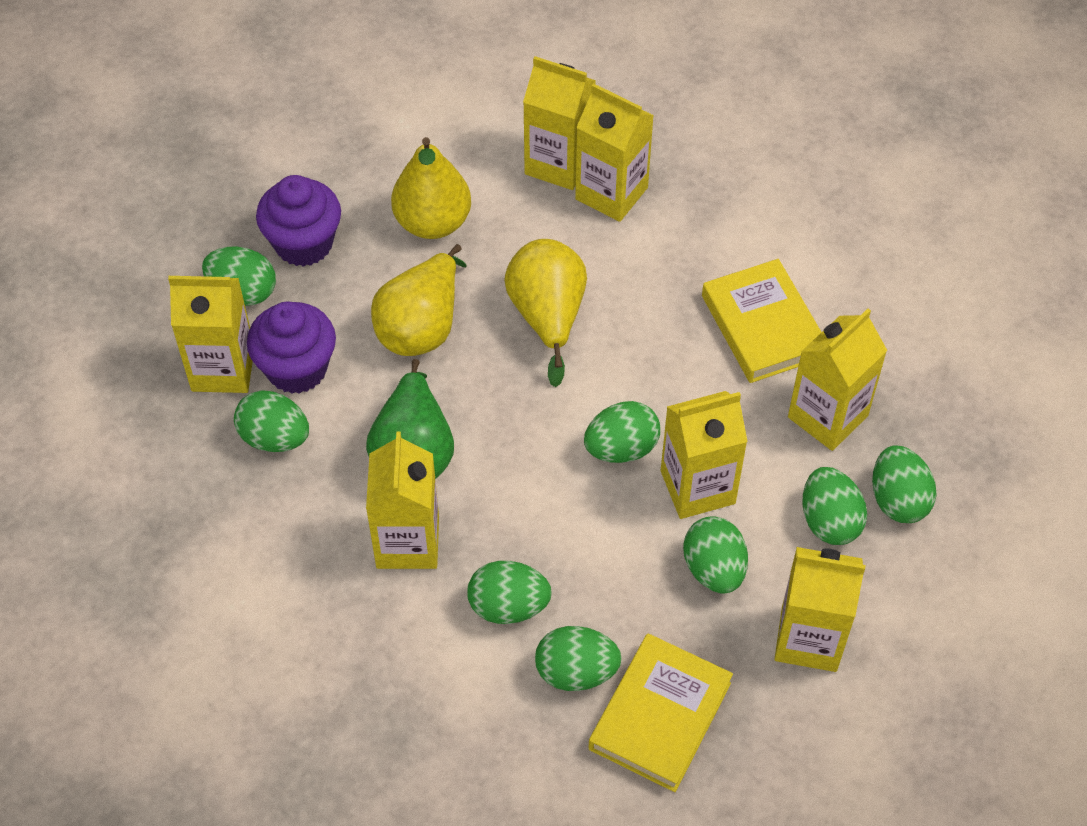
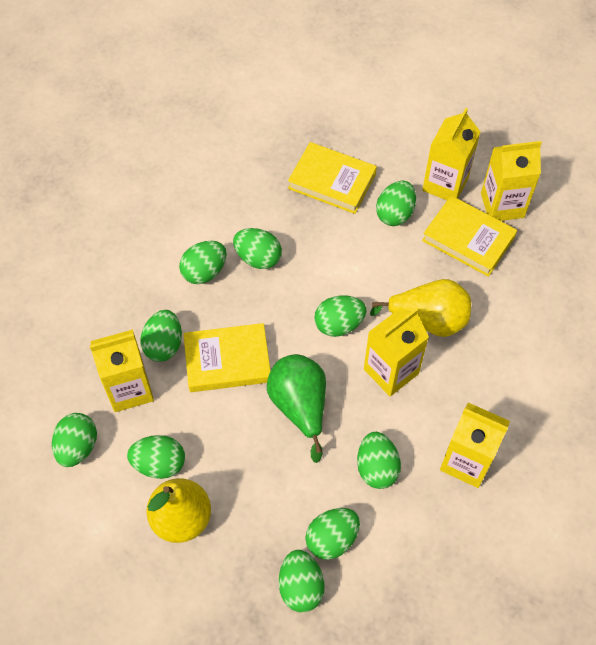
green egg: [202,247,276,306] [234,390,309,452] [467,561,552,624] [535,626,622,691] [584,401,660,463] [683,516,748,593] [803,467,867,545] [872,445,937,523] = 8 -> [52,413,97,467] [127,435,185,479] [140,310,182,362] [179,241,227,284] [233,228,282,269] [279,550,325,612] [305,508,360,560] [314,295,367,337] [357,432,401,489] [376,180,416,226] = 10
purple cupcake: [247,302,336,394] [256,175,341,267] = 2 -> none = 0
yellow book: [589,633,733,792] [702,259,821,383] = 2 -> [183,323,270,392] [288,142,377,214] [422,196,517,277] = 3
yellow carton: [168,276,253,393] [366,431,439,569] [523,56,596,190] [575,83,654,222] [661,391,748,519] [775,547,866,672] [788,309,887,451] = 7 -> [90,330,154,412] [364,308,429,396] [422,108,481,200] [440,403,510,488] [481,141,542,221] = 5
yellow pear: [371,244,467,356] [391,137,471,239] [504,239,587,387] = 3 -> [146,478,211,543] [370,279,471,337] = 2

